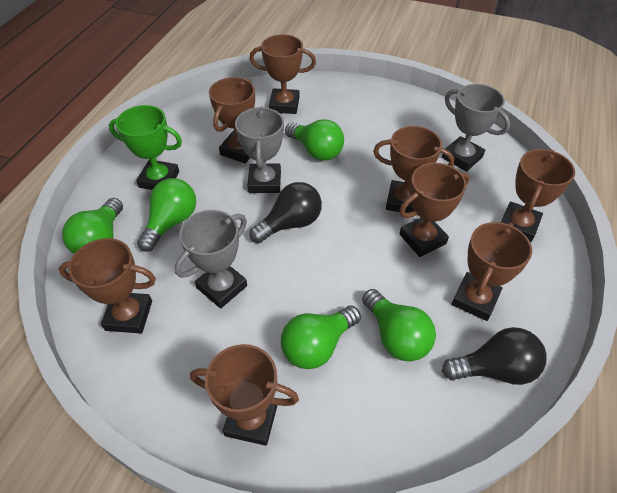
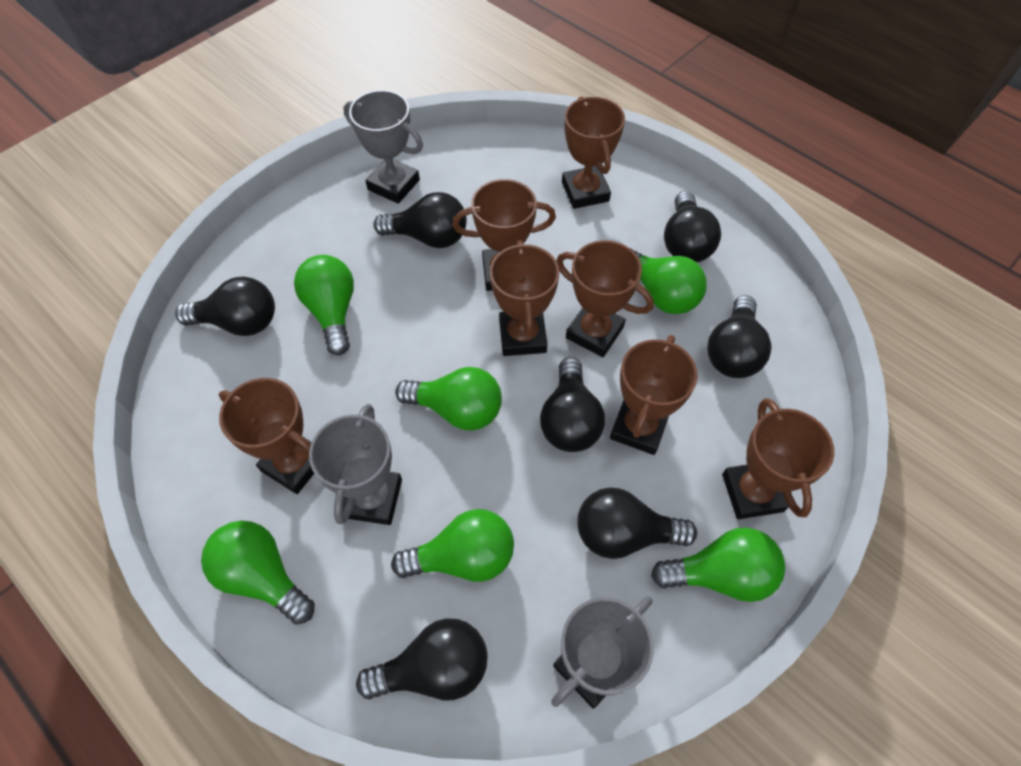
black light bulb: [249,182,322,243] [442,327,547,385] = 2 -> [175,277,275,336] [356,618,488,701] [373,192,467,248] [540,357,605,452] [577,488,697,559] [664,191,721,262] [707,295,771,378] = 7
brown trophy: [59,238,156,333] [190,344,299,446] [209,77,255,163] [250,34,316,114] [373,126,454,213] [399,163,469,257] [452,222,532,321] [501,149,575,242] = 8 -> [219,378,314,494] [452,179,556,291] [490,240,559,356] [556,240,654,357] [562,96,625,209] [610,335,698,455] [722,398,834,519] = 7
green light bulb: [62,198,123,254] [137,178,196,252] [281,305,361,369] [285,119,344,161] [362,289,436,361] = 5 -> [201,521,315,625] [294,255,354,355] [391,509,514,582] [395,367,502,431] [630,248,707,314] [651,527,785,602] = 6
green trophy: [109,105,182,190] = 1 -> none = 0

